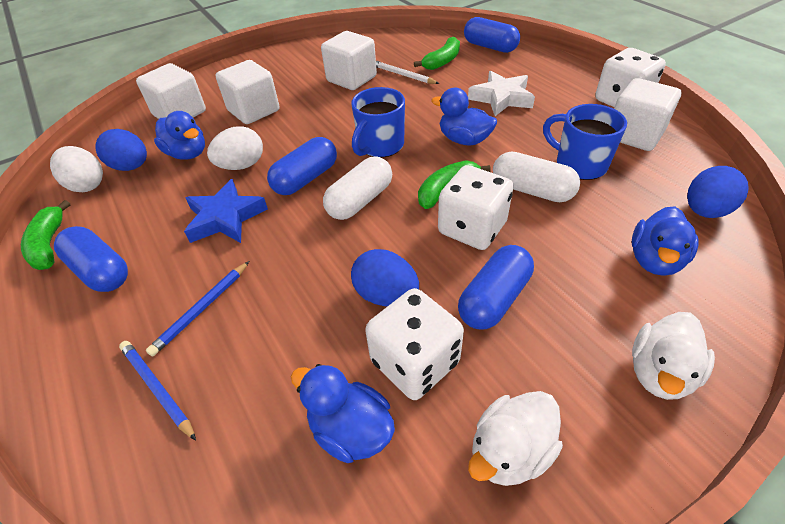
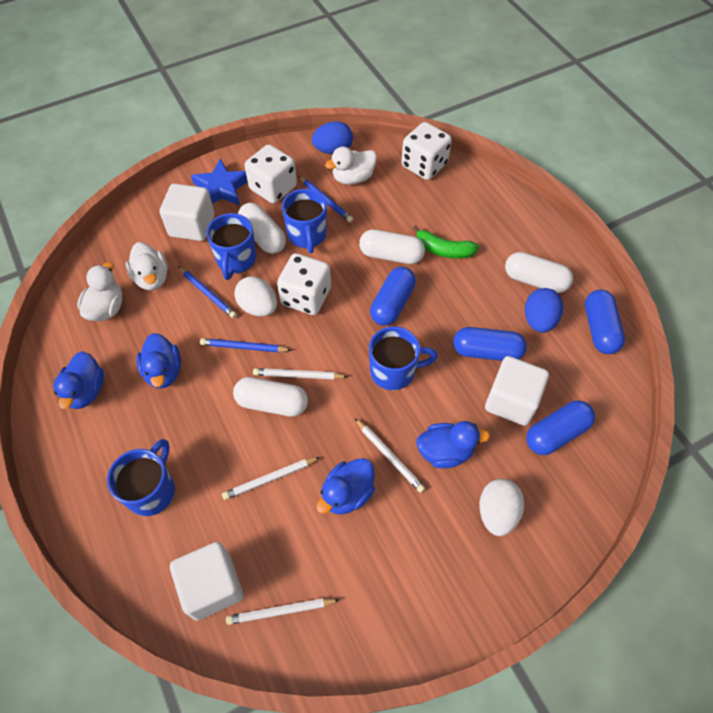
blue egg: [95,129,147,171] [351,249,419,306] [687,166,749,218] = 3 -> [312,121,353,154] [525,288,563,333] = 2
blue mug: [351,87,405,158] [543,104,627,180] = 2 -> [107,439,175,516] [206,213,256,280] [282,189,327,253] [369,326,438,390] = 4
blue pencil: [119,341,196,440] [146,261,249,357] = 2 -> [178,266,237,319] [200,338,291,352] [298,176,353,222] = 3
green banana: [21,200,70,270] [414,37,460,70] [418,160,491,209] = 3 -> [412,225,479,259] = 1
white capsule: [323,156,392,220] [493,152,580,202] = 2 -> [233,377,308,417] [238,203,286,254] [359,229,425,264] [505,252,573,293] = 4
white cube: [136,63,206,119] [216,60,280,124] [321,31,377,90] [614,78,681,151] = 4 -> [160,184,214,241] [170,542,244,621] [485,356,549,426] = 3
white duck: [468,391,563,486] [632,312,715,400] = 2 -> [77,262,122,321] [126,242,168,290] [325,147,377,185] = 3
white pencil: [376,61,440,84] = 1 -> [222,457,320,500] [226,598,340,625] [253,368,348,379] [355,418,425,493] = 4
white star: [468,71,535,116] = 1 -> none = 0

